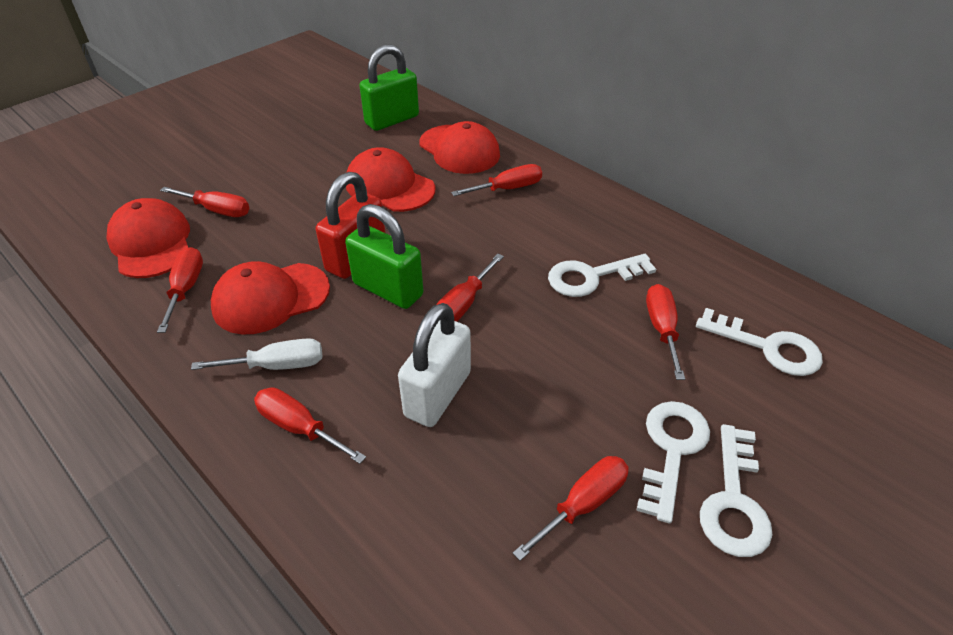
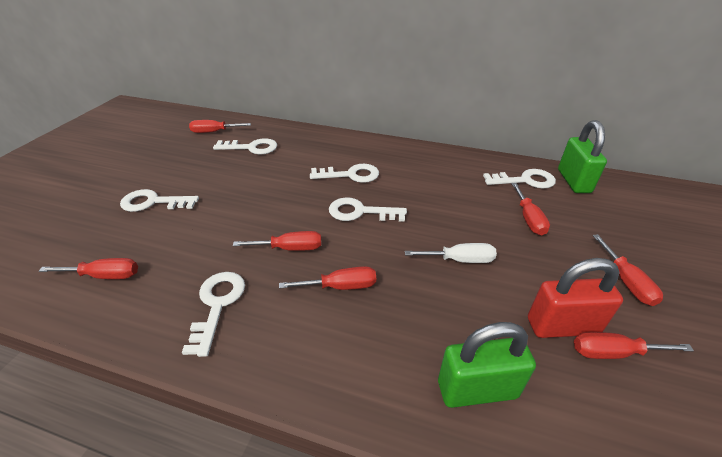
red cap: [106,198,190,278] [211,261,330,335] [346,147,435,212] [419,121,500,174] = 4 -> none = 0
white key: [548,254,656,297] [636,401,710,524] [696,308,823,376] [700,424,773,557] = 4 -> [120,189,199,212] [182,272,245,357] [213,138,277,154] [310,164,379,183] [329,197,407,222] [483,169,556,188] = 6
white padlock: [398,303,471,427] = 1 -> none = 0

